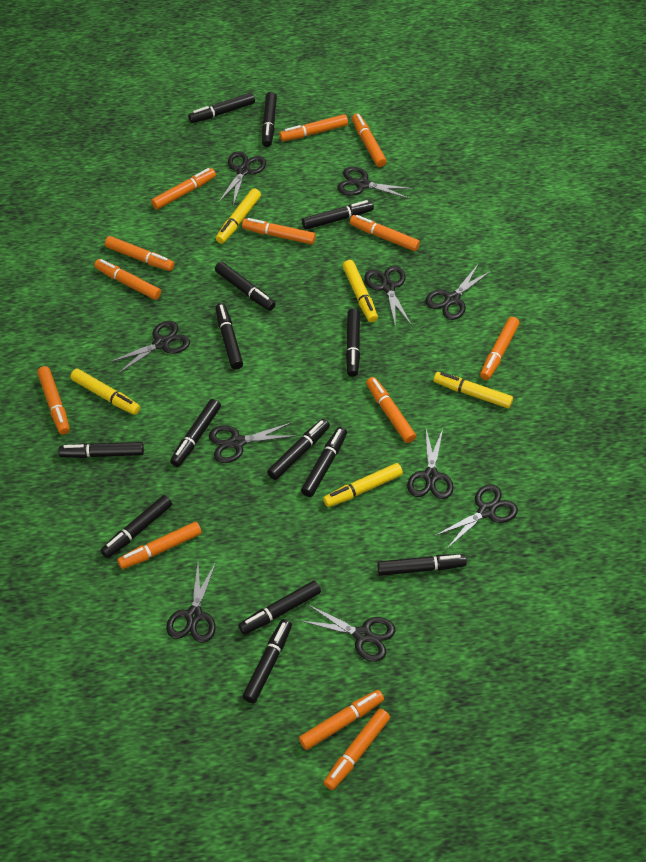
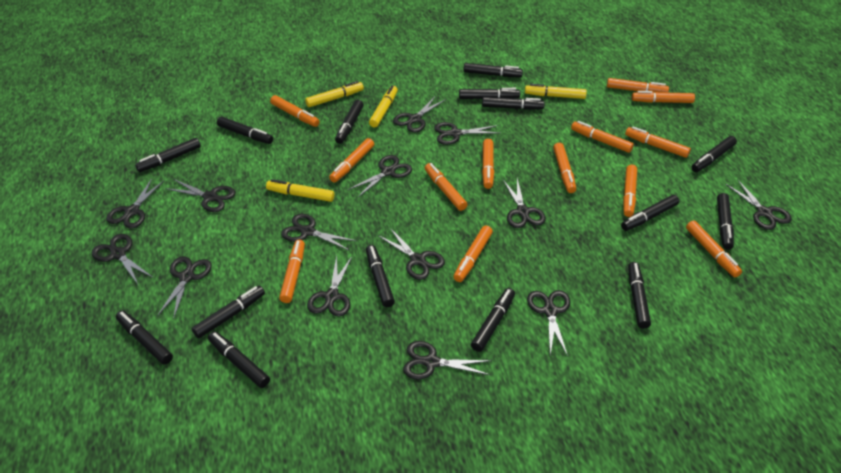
black marker: [58,442,144,458] [100,495,172,559] [170,399,221,467] [188,93,255,123] [215,262,276,311] [215,303,243,369] [238,581,321,635] [242,619,292,704] [262,92,277,147] [267,419,330,480] [301,427,347,497] [302,200,374,230] [346,308,360,377] [377,554,467,576] = 14 -> [116,311,173,365] [135,138,201,172] [192,286,265,339] [208,331,270,388] [217,117,273,144] [335,100,364,144] [366,245,395,307] [459,88,520,99] [463,63,523,77] [471,288,515,352] [482,97,545,110] [621,195,679,231] [628,262,651,329] [691,136,737,172] [717,193,734,250] = 15
black scissors: [110,321,190,374] [166,562,216,643] [209,422,294,463] [218,151,266,206] [301,605,395,662] [337,167,414,199] [364,266,411,328] [407,429,454,499] [425,263,492,320] [435,484,518,548] = 10 -> [92,234,152,286] [106,178,165,228] [157,256,212,320] [165,179,235,212] [281,214,357,251] [307,255,352,317] [348,155,412,197] [378,227,445,280] [393,95,446,133] [403,341,492,380] [434,122,499,145] [503,179,546,228] [527,290,570,356] [726,179,792,230] = 14
yellow marker: [70,368,140,415] [216,188,261,244] [323,463,403,507] [343,260,378,322] [434,372,513,408] = 5 -> [266,179,335,202] [305,81,364,107] [369,85,398,127] [525,84,587,99] = 4

